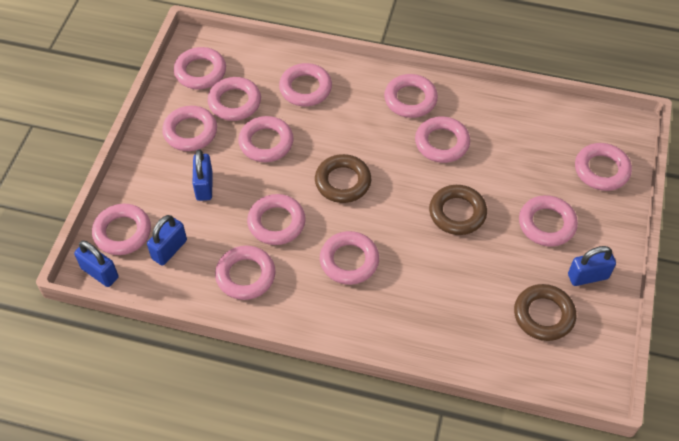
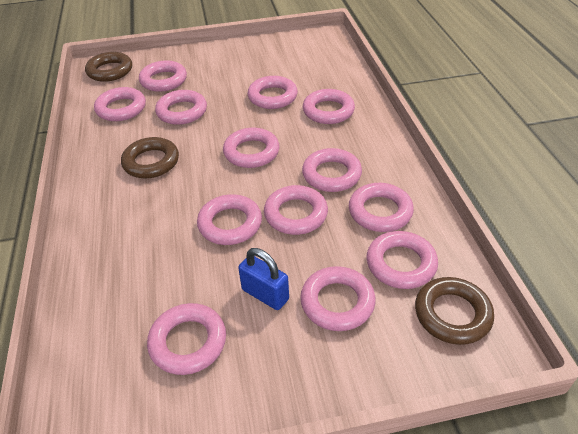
blue padlock: [74,240,119,287] [147,215,187,266] [193,149,213,201] [568,246,616,286] = 4 -> [238,248,289,310] = 1

